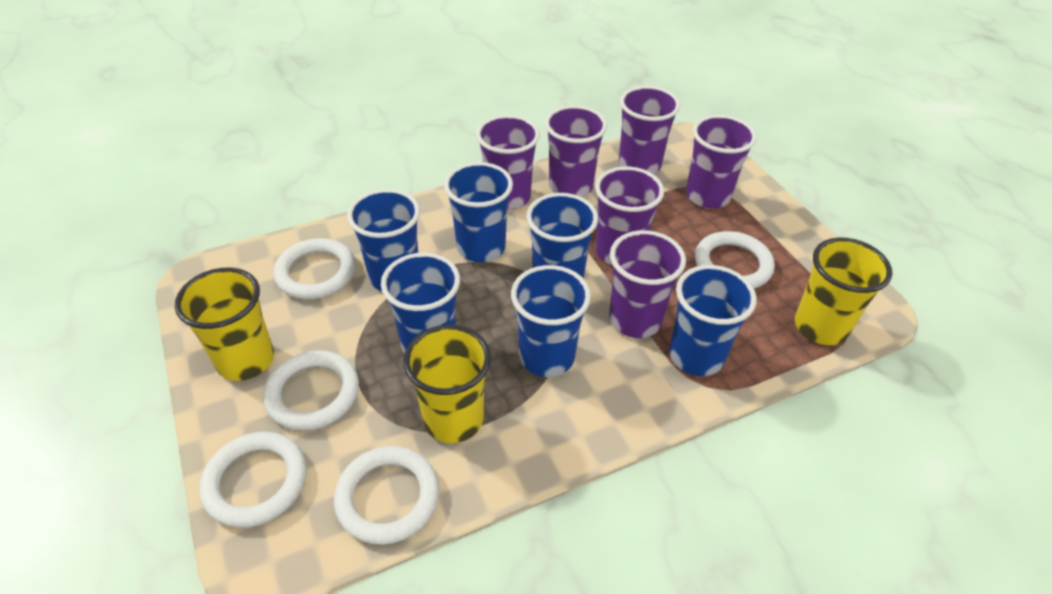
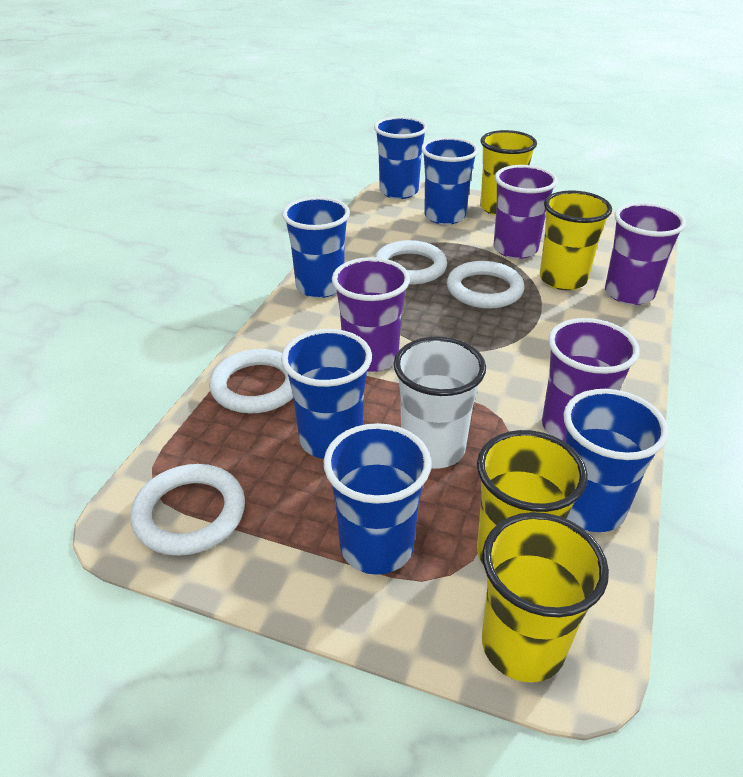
purple cup: [476,115,540,210] [545,105,607,197] [595,166,664,265] [609,230,686,338] [619,86,680,174] [686,115,757,209] = 6 -> [332,257,410,372] [494,165,558,259] [542,318,640,442] [605,202,686,305] = 4
white cup: none = 0 -> [394,337,486,469] = 1
white ring: [199,432,307,528] [263,350,359,431] [274,238,356,299] [334,446,439,545] [695,231,775,289] = 5 -> [130,464,245,556] [209,349,293,413] [375,240,447,285] [447,261,525,309] = 4
yellow cup: [175,268,274,381] [403,324,491,443] [795,237,892,345] = 3 -> [477,430,588,564] [480,130,537,216] [482,512,609,683] [540,190,612,290] = 4

